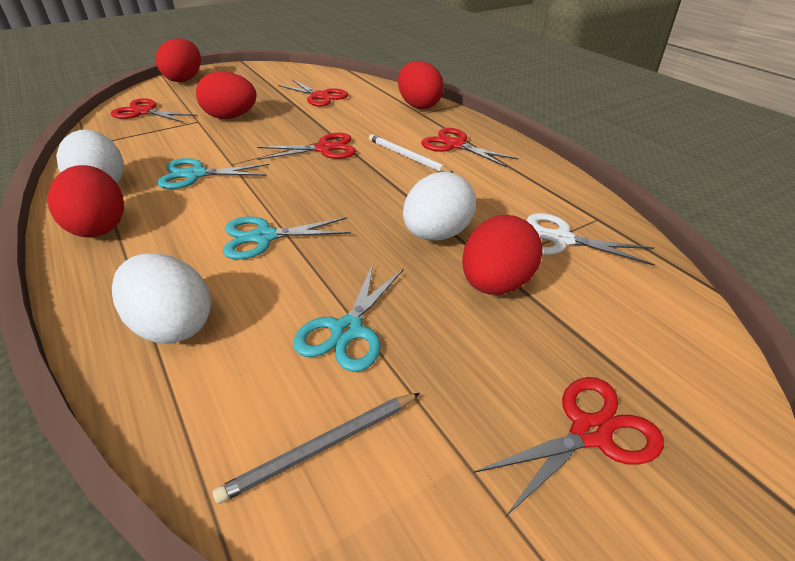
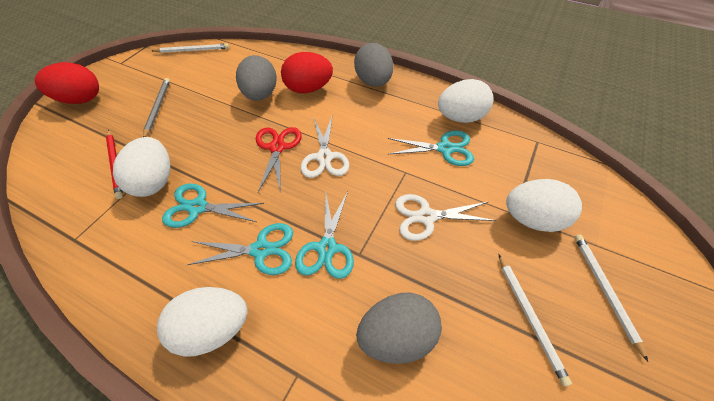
grey egg: none = 0 -> [236,55,277,101] [354,43,393,87] [356,293,442,364] = 3
red egg: [48,165,124,238] [156,38,201,82] [196,71,257,119] [398,61,444,109] [462,215,543,295] = 5 -> [35,62,99,104] [281,52,333,94] = 2
red pencil: none = 0 -> [106,129,123,199] = 1
red scissors: [111,98,198,123] [257,133,356,160] [278,79,348,107] [421,128,519,167] [473,377,664,517] = 5 -> [256,127,302,193] = 1
turquoise scissors: [157,158,269,189] [223,216,351,260] [293,264,404,372] = 3 -> [162,184,264,228] [187,223,293,275] [295,192,354,279] [388,130,474,166] = 4
white egg: [56,130,124,184] [112,253,211,344] [403,172,476,241] = 3 -> [113,137,170,197] [157,287,247,357] [438,79,494,123] [506,179,582,232] = 4
white pencil: [369,134,453,173] = 1 -> [152,44,229,53] [498,254,572,387] [574,235,648,362] = 3
white scissors: [526,213,655,266] = 1 -> [301,117,349,178] [395,194,496,241] = 2

